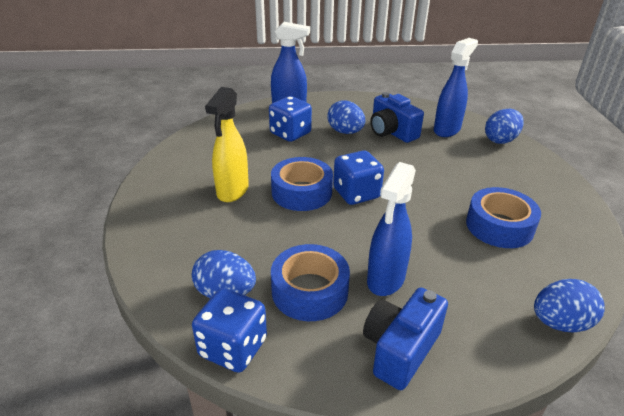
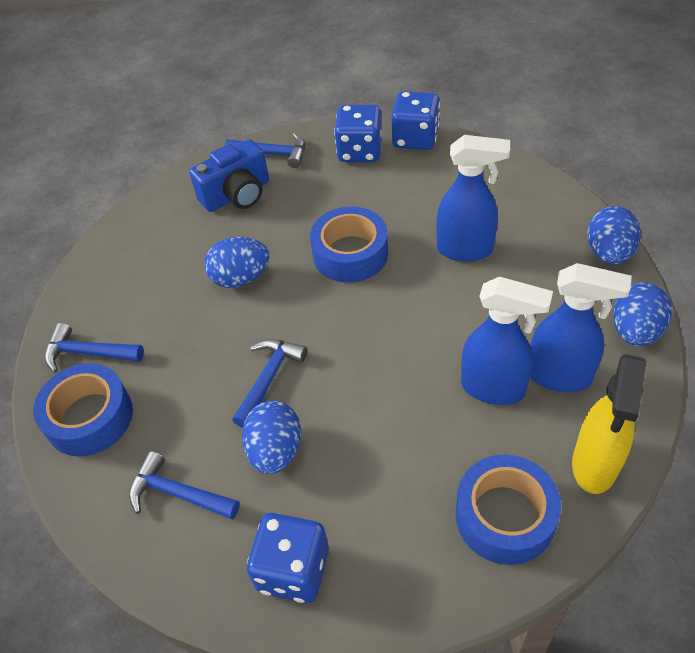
blue camera: [363,287,448,390] [370,92,424,143] = 2 -> [189,139,269,212] = 1
blue hammer: none = 0 -> [45,323,144,373] [129,451,240,520] [225,133,305,168] [232,339,307,428] = 4

